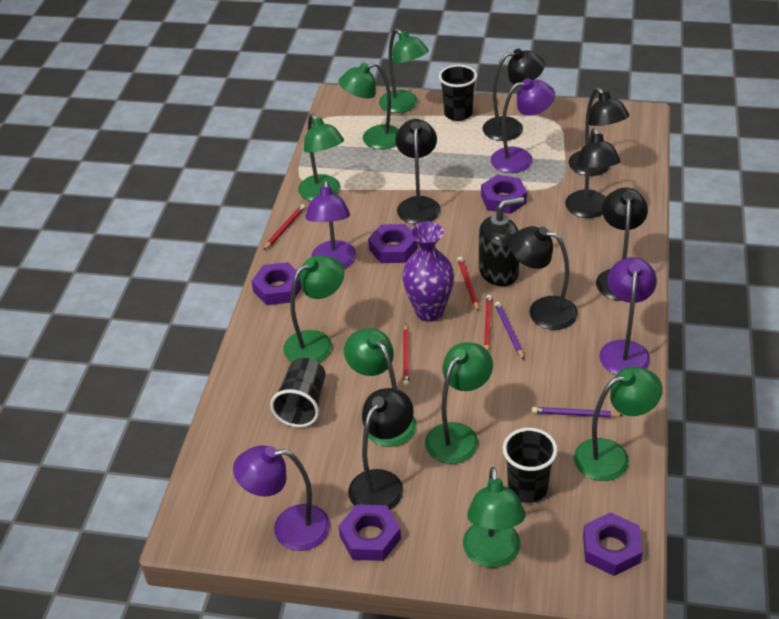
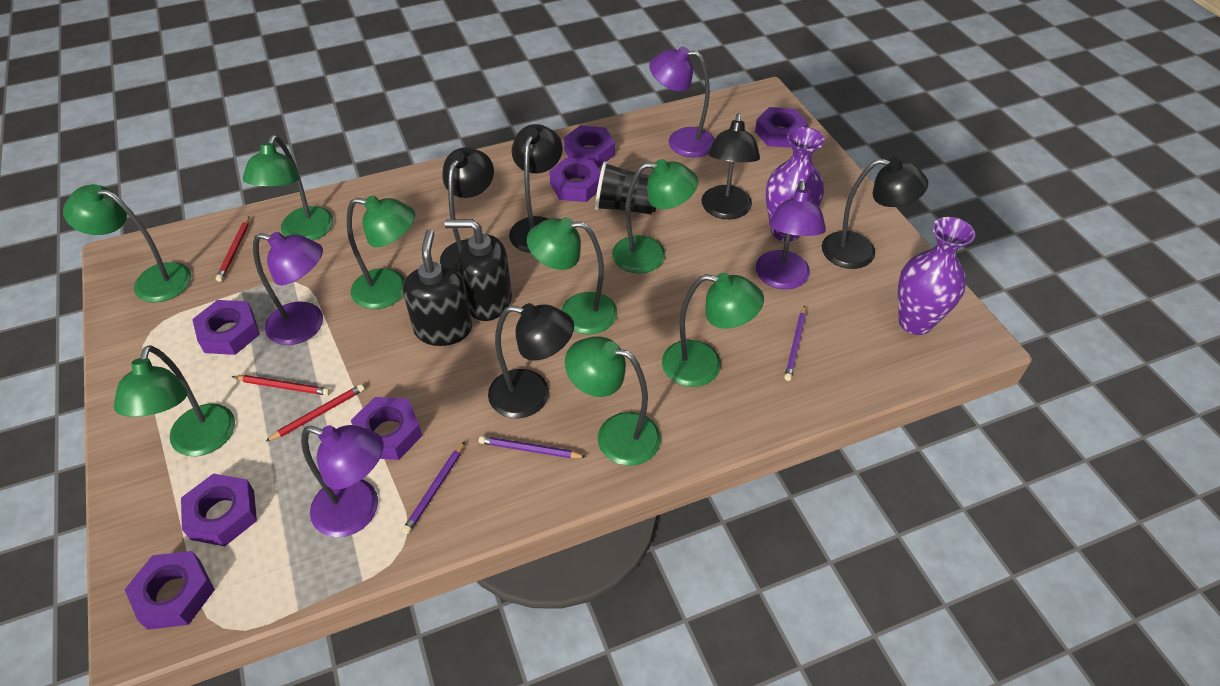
black cup: [270,358,325,427] [439,65,477,121] [503,428,558,503] = 3 -> [595,162,656,215] = 1
black lamp: [348,388,414,510] [395,119,441,224] [482,49,545,141] [509,226,578,330] [565,128,620,218] [569,87,629,176] [596,187,648,301] = 7 -> [440,147,494,274] [488,303,574,418] [509,124,563,253] [701,113,760,219] [822,157,928,269] = 5
black soap dispenser: [479,197,524,286] = 1 -> [403,229,472,346] [445,219,512,321] = 2
purple nut: [251,262,302,305] [338,504,401,561] [368,224,418,263] [481,175,527,214] [583,512,643,576] = 5 -> [124,551,215,630] [181,473,257,546] [192,300,260,355] [351,397,422,460] [549,157,601,202] [564,125,615,168] [755,107,808,148] = 7
purple pencil: [495,301,524,360] [532,407,623,418] = 2 -> [402,441,465,534] [479,436,586,458] [784,306,806,381] = 3
purple vase: [402,222,454,322] = 1 -> [765,127,825,241] [898,217,975,335] = 2
red pencil: [263,204,305,250] [403,324,409,386] [457,257,479,312] [484,295,492,351] = 4 -> [216,217,250,282] [232,375,330,395] [265,384,365,442] = 3

